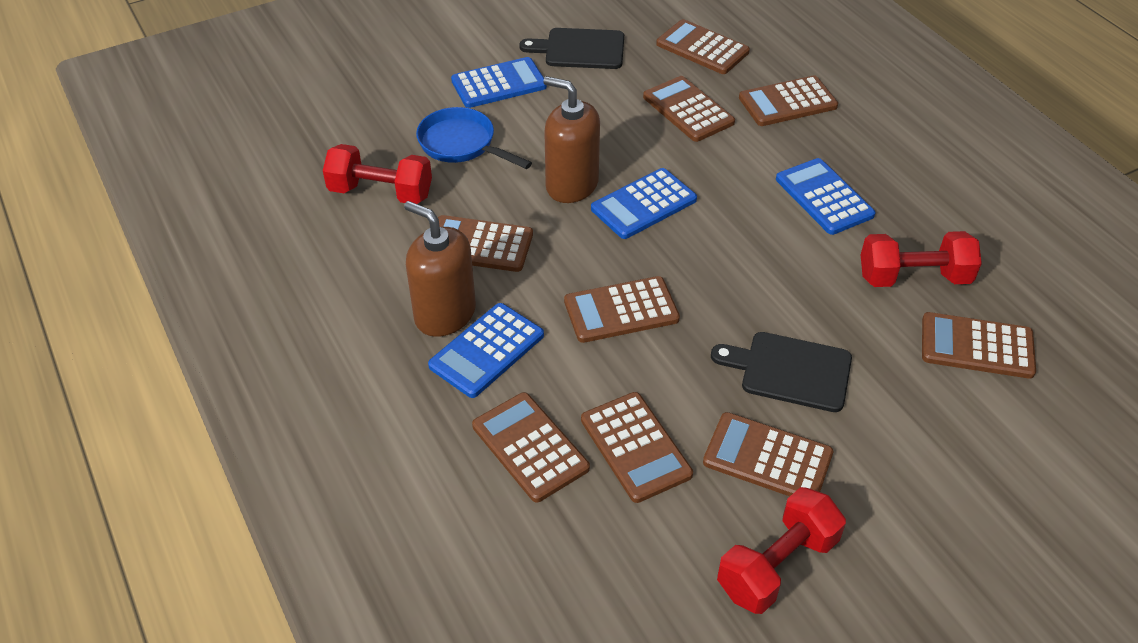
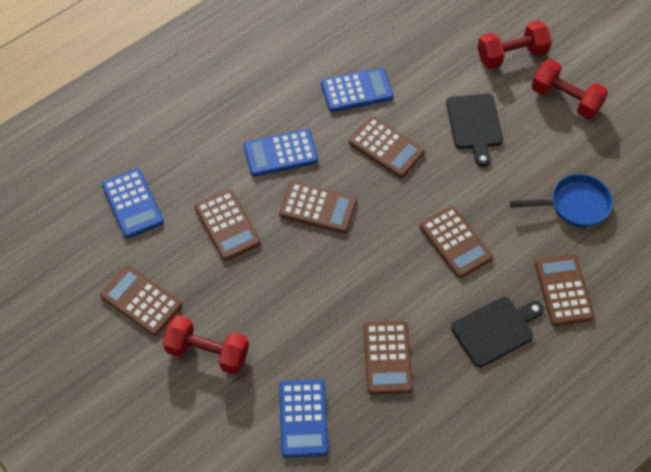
brown calculator: [438,215,533,272] [472,392,590,502] [564,276,680,343] [581,392,693,503] [643,76,735,142] [656,19,750,74] [703,412,833,496] [739,76,838,126] [922,312,1036,379] = 9 -> [100,266,182,336] [195,189,261,261] [279,182,357,234] [349,117,425,178] [364,321,413,395] [419,206,493,278] [535,254,595,326] = 7
brown soap dispenser: [404,201,476,337] [543,76,600,203] = 2 -> none = 0

